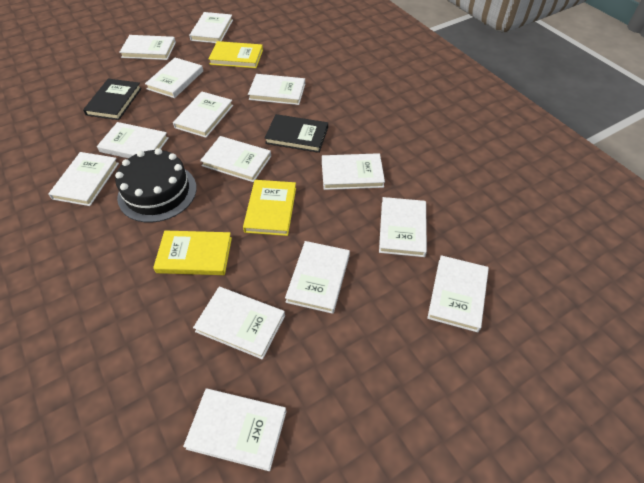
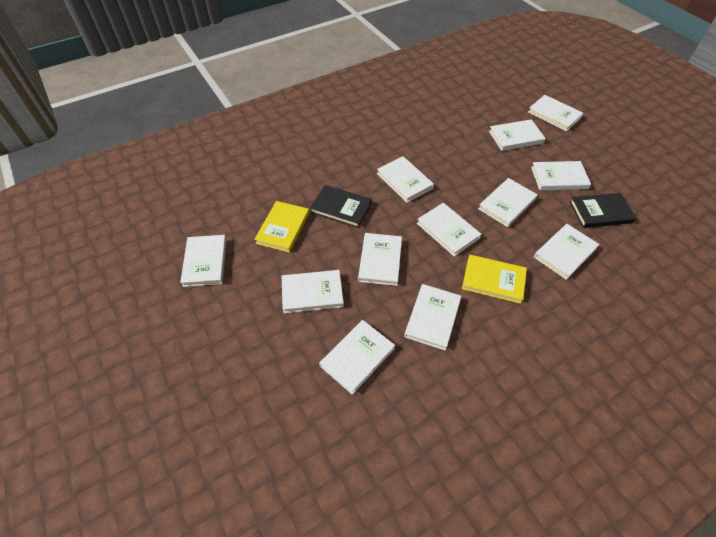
black cake: [115,148,197,223] = 1 -> none = 0
white book: [49,152,119,206] [97,122,169,158] [119,35,176,60] [145,58,203,98] [173,92,233,138] [183,389,286,471] [189,12,233,43] [193,287,285,360] [200,136,271,182] [248,74,305,105] [285,241,350,314] [322,153,385,190] [379,197,427,257] [427,255,489,332] = 14 -> [180,235,227,287] [282,270,344,313] [319,320,395,395] [358,233,402,286] [377,156,434,203] [404,284,461,351] [417,203,481,256] [478,178,538,227] [489,119,546,151] [528,95,583,132] [531,161,591,190] [534,224,600,280] = 12
yellow book: [153,230,232,275] [209,41,263,68] [243,180,296,236] = 3 -> [254,201,310,253] [462,255,527,304] = 2

